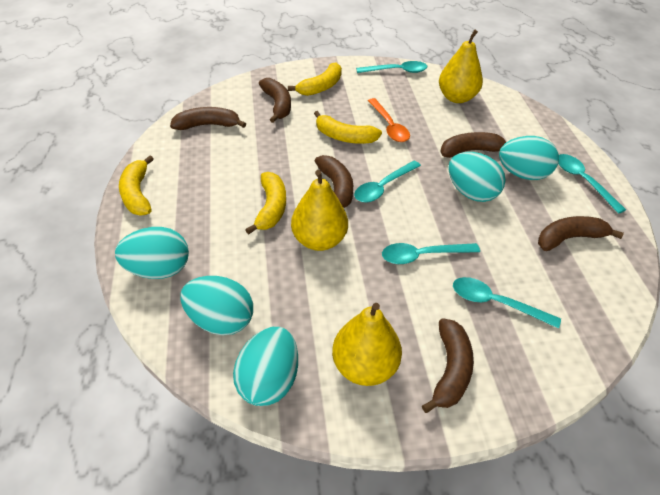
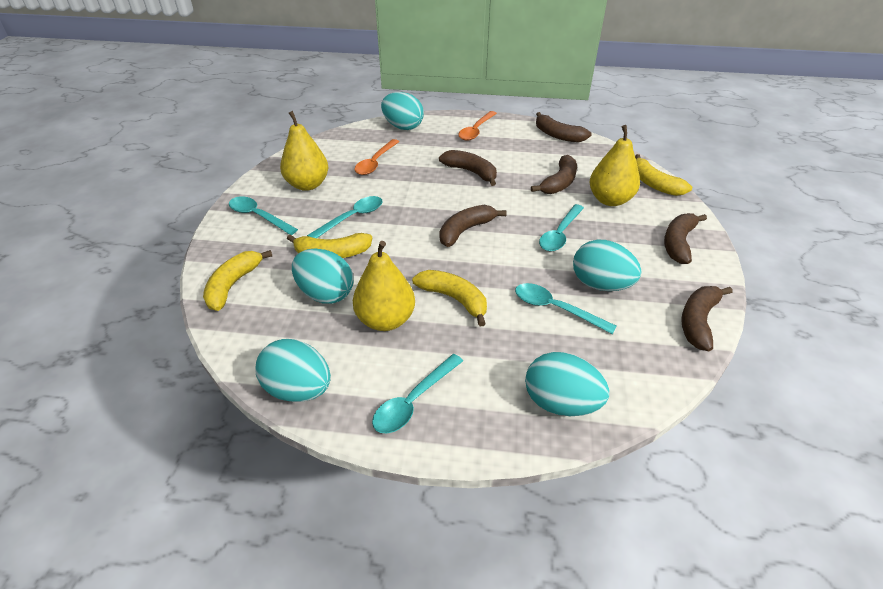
orange spoon: [368,98,410,142] = 1 -> [354,139,399,175] [458,111,497,141] = 2

